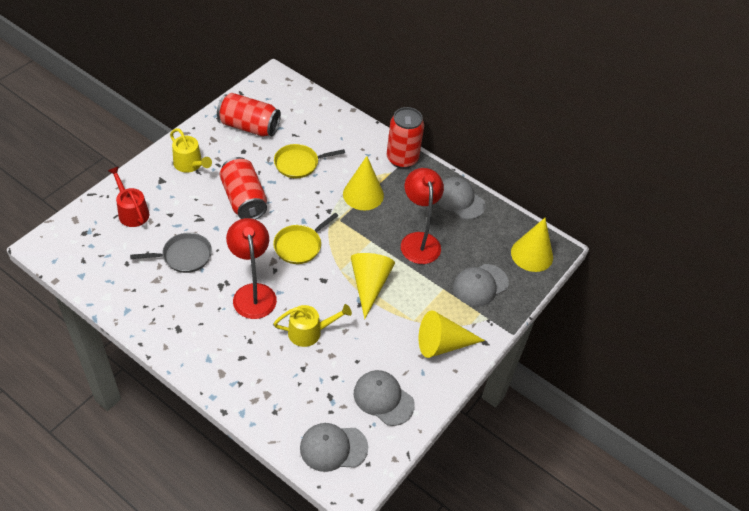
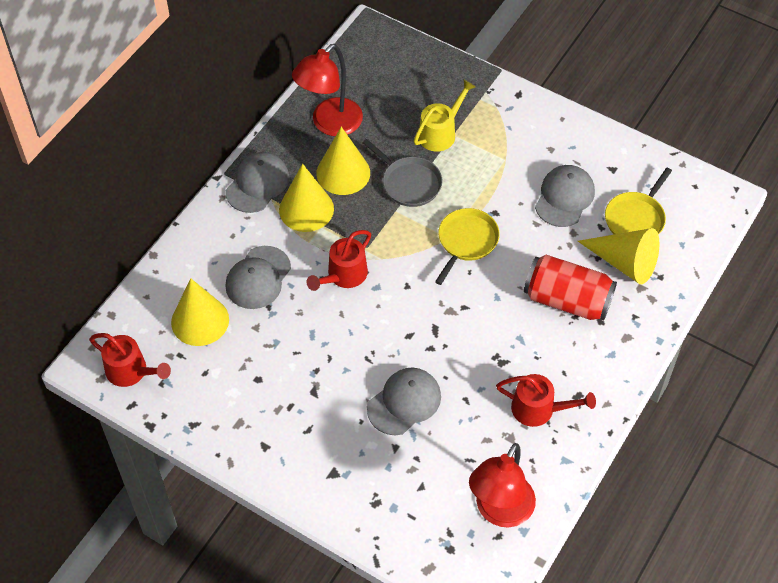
red can: [217,93,281,137] [220,157,267,220] [386,107,424,169] = 3 -> [524,255,617,320] = 1
red watering can: [108,166,149,227] = 1 -> [89,333,171,387] [307,230,371,291] [496,374,596,427] = 3
yellow watering can: [170,128,212,173] [273,304,352,347] = 2 -> [414,80,475,152] = 1

